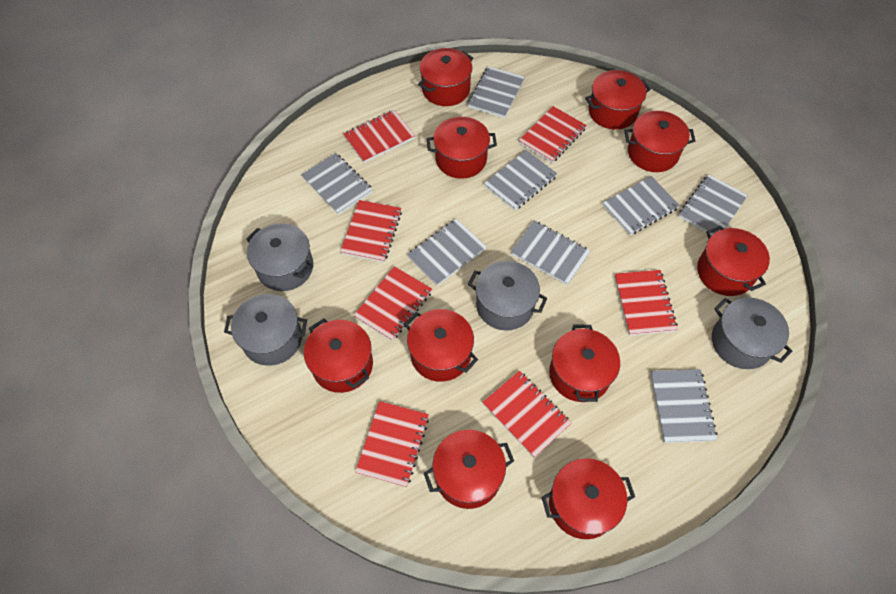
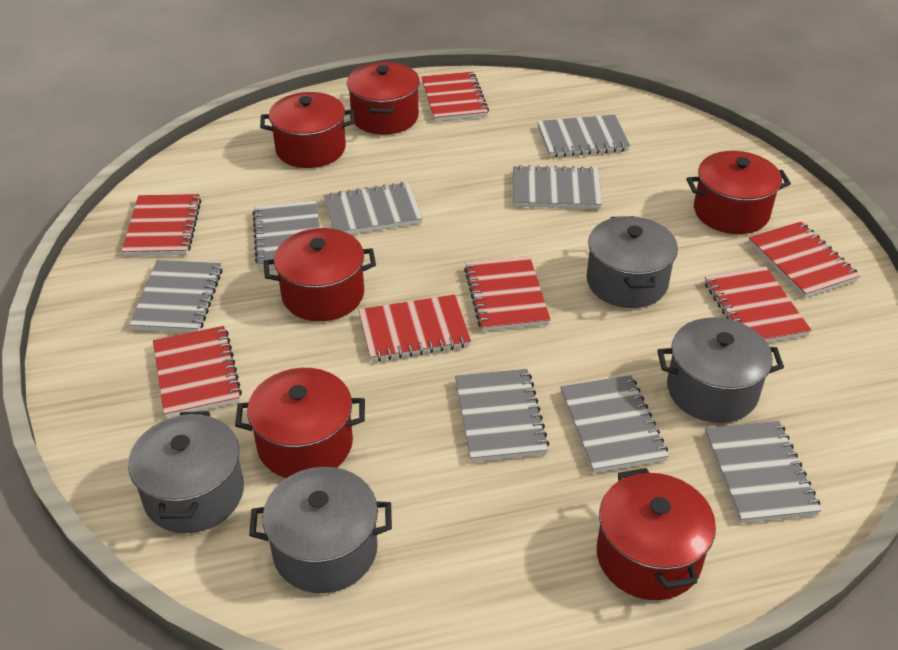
red pot: [304,319,373,393] [404,309,478,382] [418,48,473,106] [424,430,514,509] [426,117,497,179] [542,458,635,539] [549,324,620,402] [585,70,651,130] [624,111,695,172] [697,225,770,296] = 10 -> [235,368,365,478] [260,92,355,168] [264,228,376,321] [347,62,420,135] [597,468,716,600] [687,151,791,234] = 6

